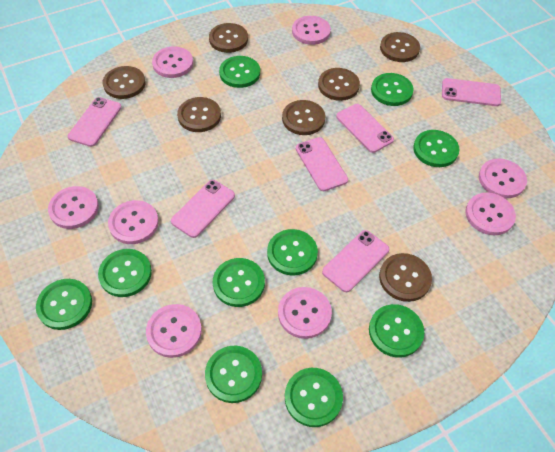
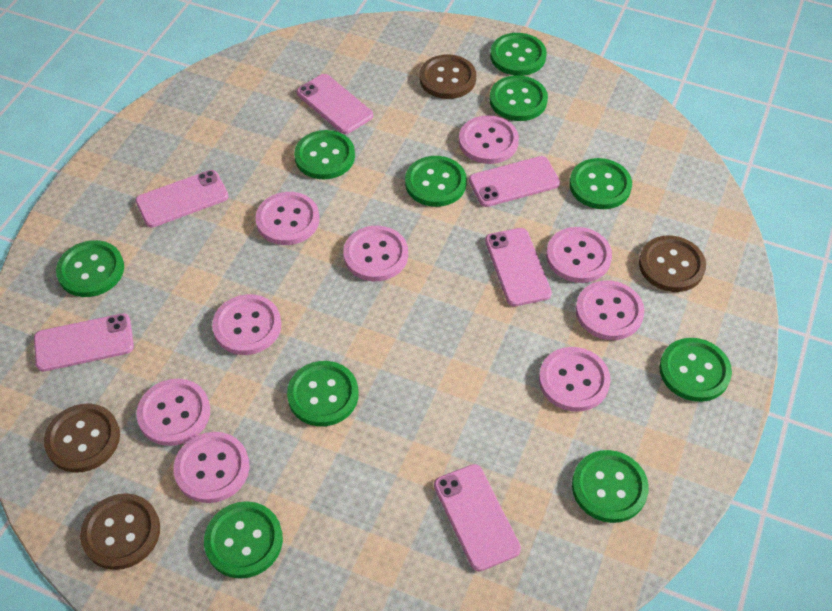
brown button: [103,66,146,99] [177,97,221,132] [209,23,248,53] [282,100,325,135] [318,68,360,101] [379,253,432,302] [380,32,420,62] = 7 -> [44,404,120,473] [80,493,160,570] [419,54,476,99] [639,236,706,292] = 4
pink button: [48,186,99,229] [108,200,159,244] [146,304,202,358] [152,47,193,78] [278,287,332,339] [292,16,331,45] [465,193,516,235] [479,159,527,198] = 8 -> [136,379,210,446] [174,432,249,503] [212,294,281,355] [256,192,320,245] [343,226,408,281] [459,115,519,164] [539,347,611,412] [546,227,612,283] [576,281,644,340] = 9

